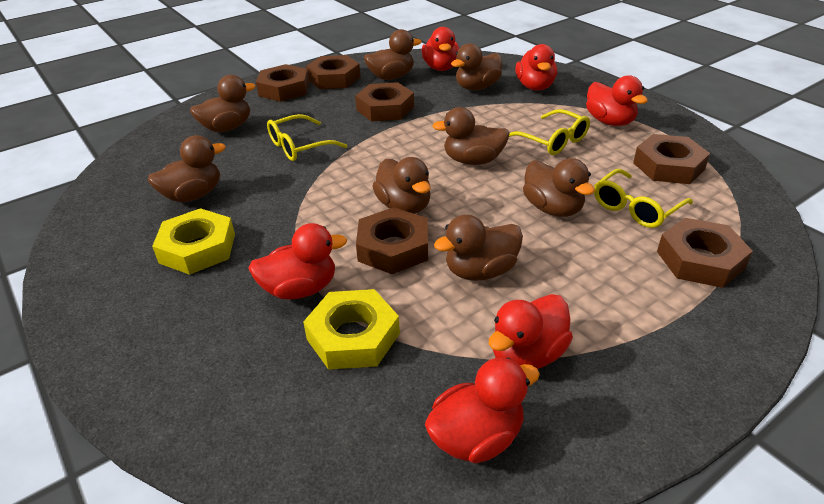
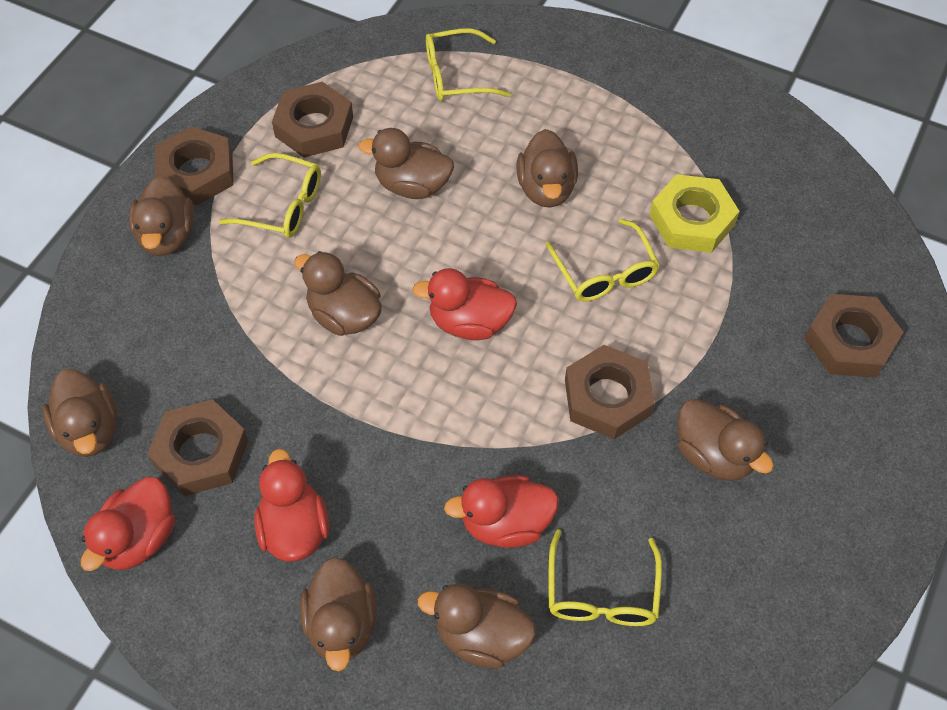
brown nut: [256,64,309,102] [306,55,361,89] [355,82,414,121] [356,207,428,274] [633,134,710,184] [657,218,753,288] = 6 -> [147,399,249,496] [155,126,234,206] [272,82,353,158] [565,345,655,439] [804,294,904,378] = 5
red duck: [248,223,347,300] [422,27,459,71] [425,358,540,464] [489,294,573,369] [515,44,557,91] [586,75,648,126] = 6 -> [81,477,175,571] [254,449,329,562] [412,268,517,340] [444,475,559,548] = 4
yellow glasses: [267,114,348,161] [509,109,590,155] [594,169,693,228] = 3 -> [219,153,321,238] [426,28,511,101] [545,219,660,302] [549,529,662,626] = 4
yellow nut: [152,208,235,275] [303,289,400,370] = 2 -> [650,174,740,253] = 1

